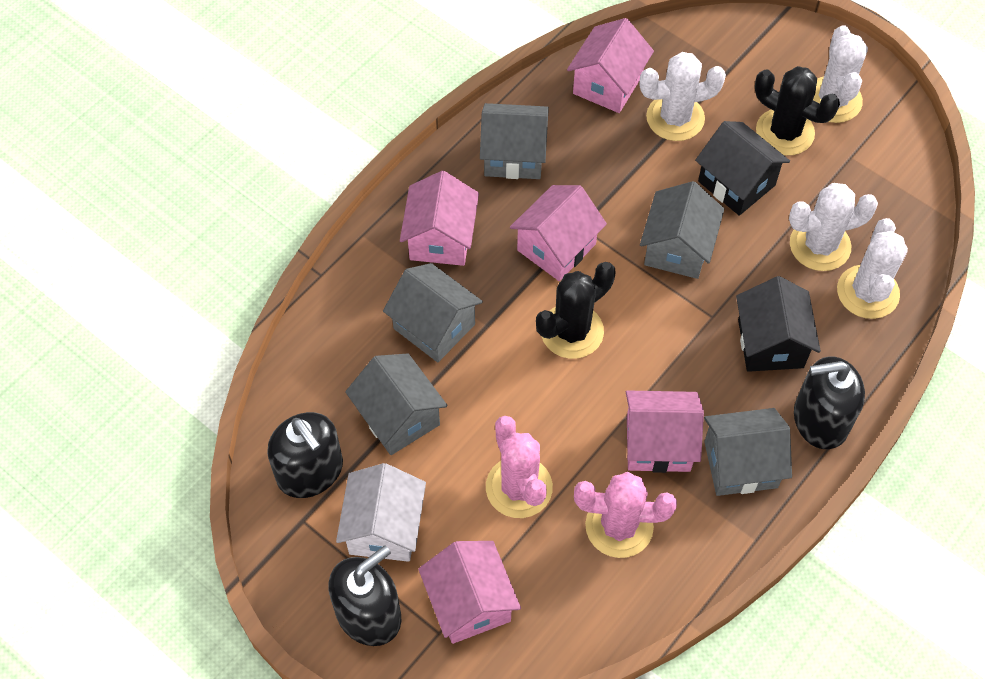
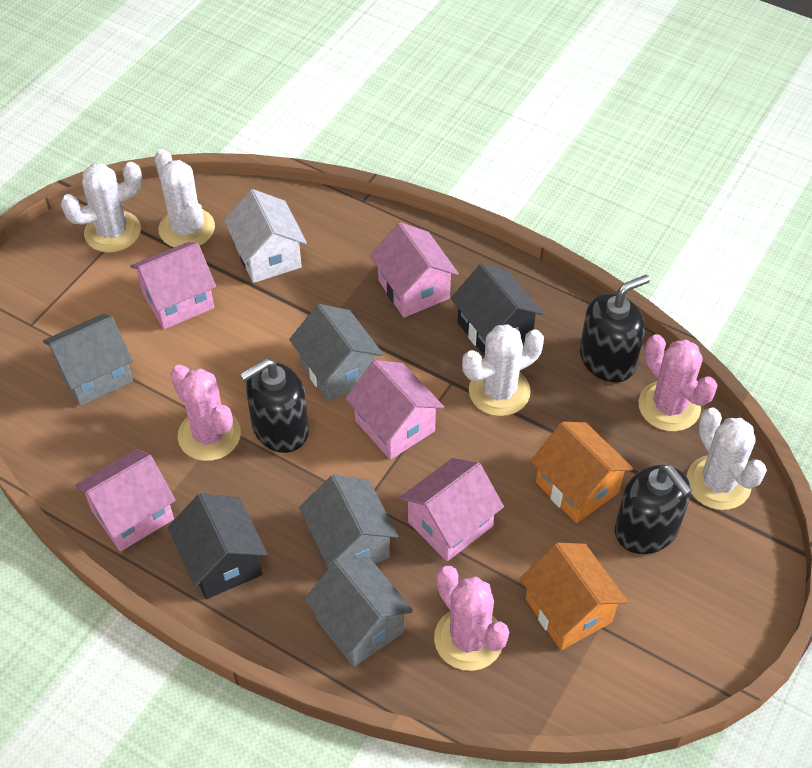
black cactus: [536,262,616,359] [755,66,840,156] = 2 -> none = 0
grey house: [345,353,448,455] [383,263,483,362] [480,103,549,179] [640,181,724,279] [704,408,792,496] = 5 -> [43,314,133,406] [289,304,383,402] [299,475,399,567] [304,557,413,667] = 4
orange house: none = 0 -> [520,543,628,650] [531,422,634,523] = 2
pink cactus: [486,416,553,518] [574,472,677,558] = 2 -> [170,365,241,461] [434,566,509,671] [639,334,718,432] = 3

